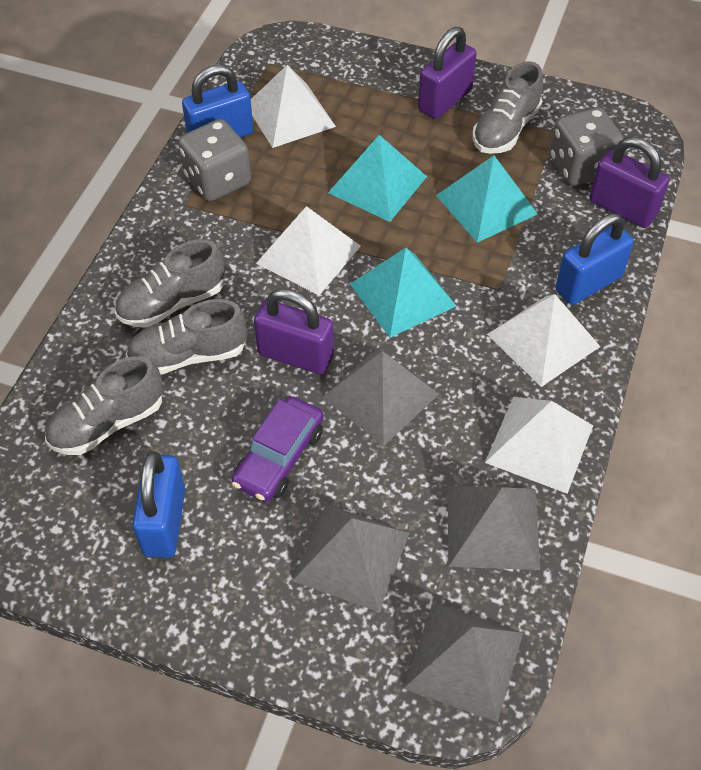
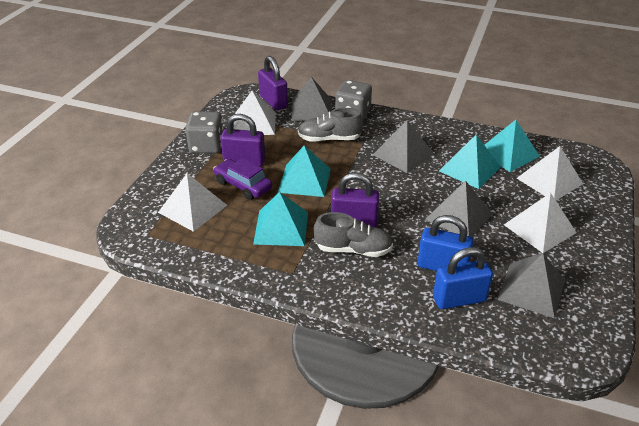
blue padlock: [132,451,185,558] [182,65,253,138] [555,214,634,305] = 3 -> [417,215,474,271] [433,247,493,309] = 2
grey shoe: [45,356,163,455] [115,239,225,328] [126,299,248,374] [472,61,543,154] = 4 -> [298,108,363,142] [314,212,393,257] = 2
turquoise pyramid: [328,135,427,222] [350,248,456,338] [436,155,538,243] = 3 -> [253,192,308,246] [278,146,331,197] [439,135,501,189] [485,120,540,172] = 4

